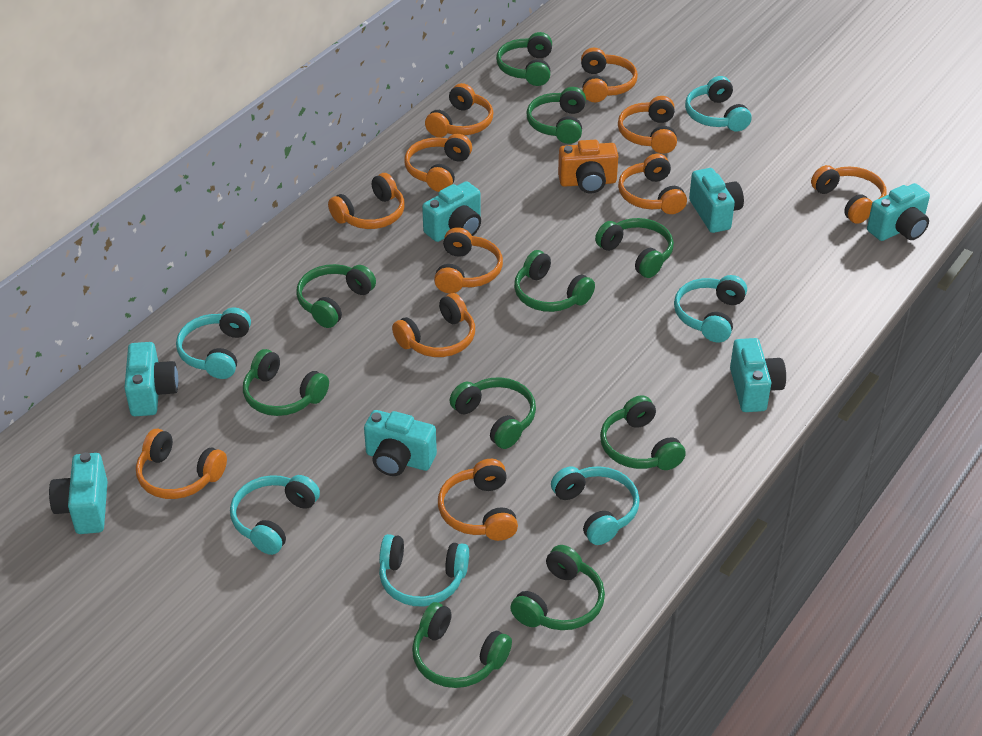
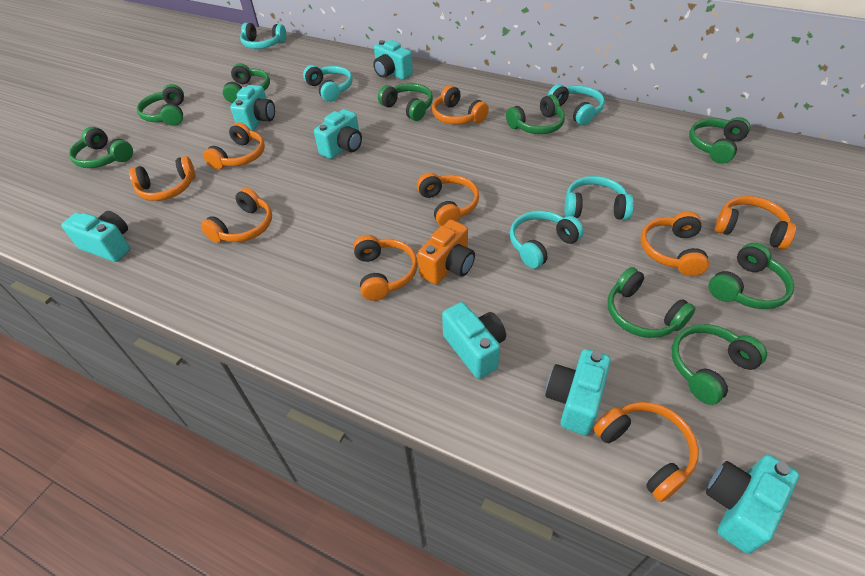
green headphones: [243,349,329,416] [297,264,376,328] [412,602,512,688] [450,377,536,449] [496,32,552,86] [510,545,605,630] [514,250,595,312] [527,87,586,144] [595,218,674,278] [600,395,686,470] = 10 -> [69,127,133,168] [137,84,184,126] [222,63,270,103] [378,83,433,121] [506,94,565,134] [608,267,696,338] [672,324,767,405] [689,117,750,164] [709,243,794,309] = 9
orange headphones: [136,429,227,499] [328,173,405,229] [392,293,475,357] [404,134,472,192] [425,83,493,137] [434,227,503,293] [438,459,518,541] [581,48,638,102] [618,96,677,154] [618,154,687,214] [811,165,887,224] = 11 -> [129,156,195,201] [201,188,272,243] [203,122,265,170] [353,235,418,301] [417,172,479,226] [432,85,489,125] [594,402,699,502] [640,211,709,276] [715,196,796,250] = 9
turquoise headphones: [176,308,251,379] [230,475,320,555] [379,534,469,606] [551,466,640,545] [674,275,747,343] [685,76,752,132] = 6 -> [240,23,287,49] [303,65,353,102] [510,211,584,269] [548,84,605,125] [565,176,634,220] = 5

